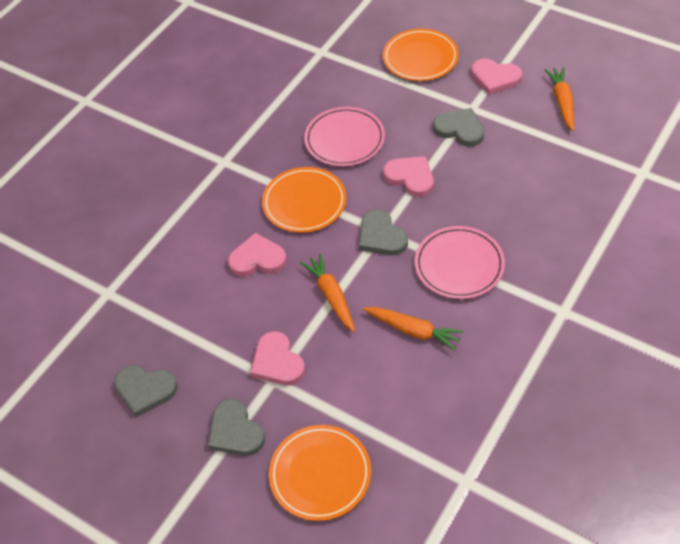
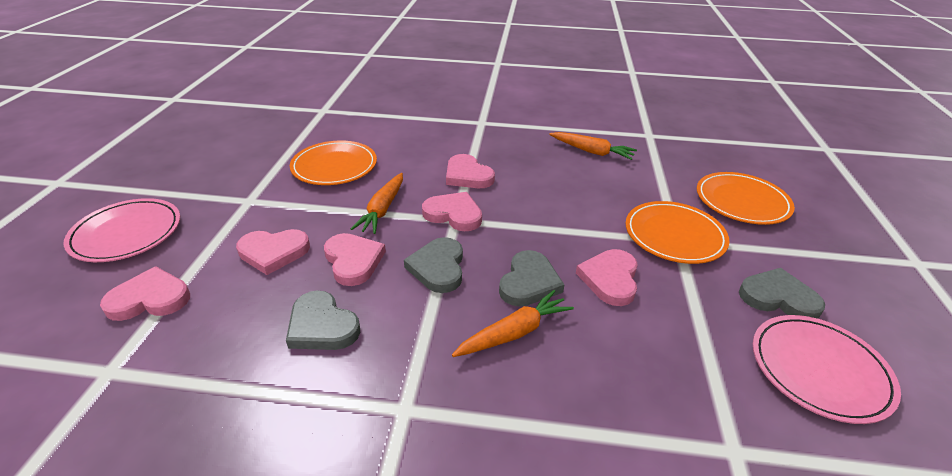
pink heart: [228,233,287,277] [250,331,305,385] [383,156,434,197] [471,59,522,95] = 4 -> [100,266,190,321] [236,229,310,275] [324,233,386,286] [422,192,482,231] [446,154,495,188] [576,249,638,306] = 6

